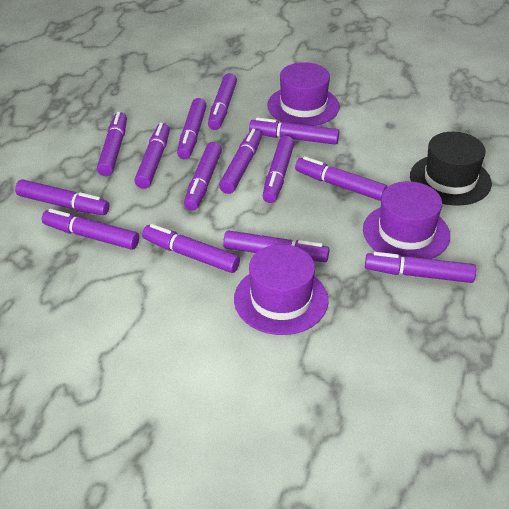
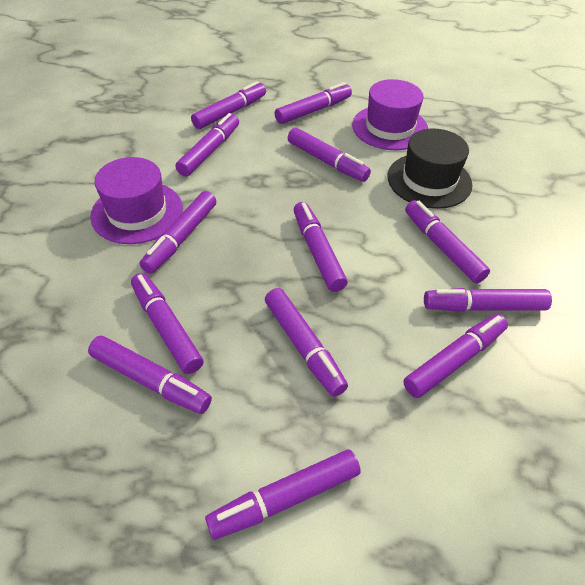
purple hat: [234,244,328,335] [267,62,340,126] [363,181,450,259] = 3 -> [90,157,183,244] [352,79,428,150] = 2
purple marker: [15,179,109,215] [42,209,139,250] [97,112,127,176] [135,123,170,189] [142,224,240,273] [177,98,207,159] [184,142,222,211] [208,73,237,130] [219,129,262,194] [223,230,330,262] [249,117,339,145] [263,136,295,203] [295,156,387,201] [365,252,476,283] = 14 -> [88,336,212,414] [131,273,204,374] [140,191,216,274] [175,113,239,177] [191,81,266,129] [205,449,361,540] [265,288,348,397] [275,82,352,124] [288,127,371,182] [294,202,348,292] [403,314,508,398] [405,200,490,284] [424,288,552,312] = 13

